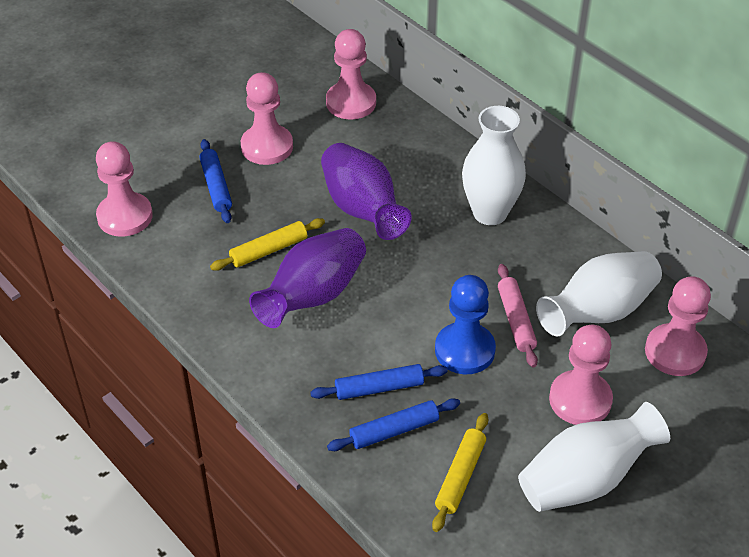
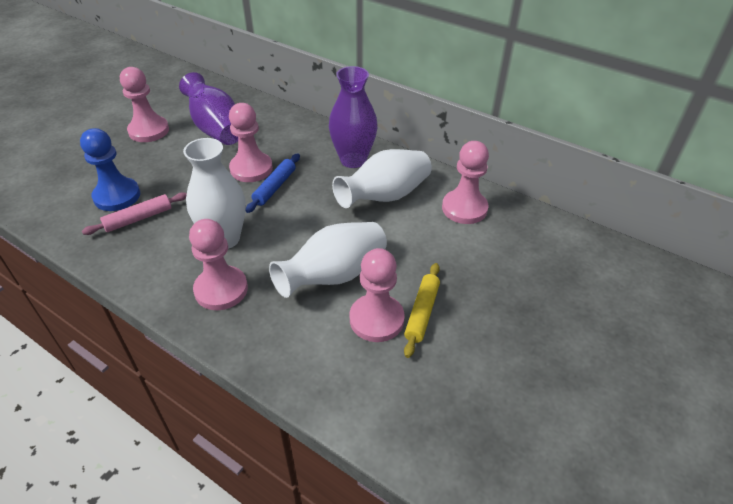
blue rolling pin: [199,139,232,223] [310,364,448,400] [327,398,460,451] = 3 -> [245,153,300,213] = 1
yellow rolling pin: [210,218,325,271] [432,413,488,532] = 2 -> [404,263,440,358] = 1

